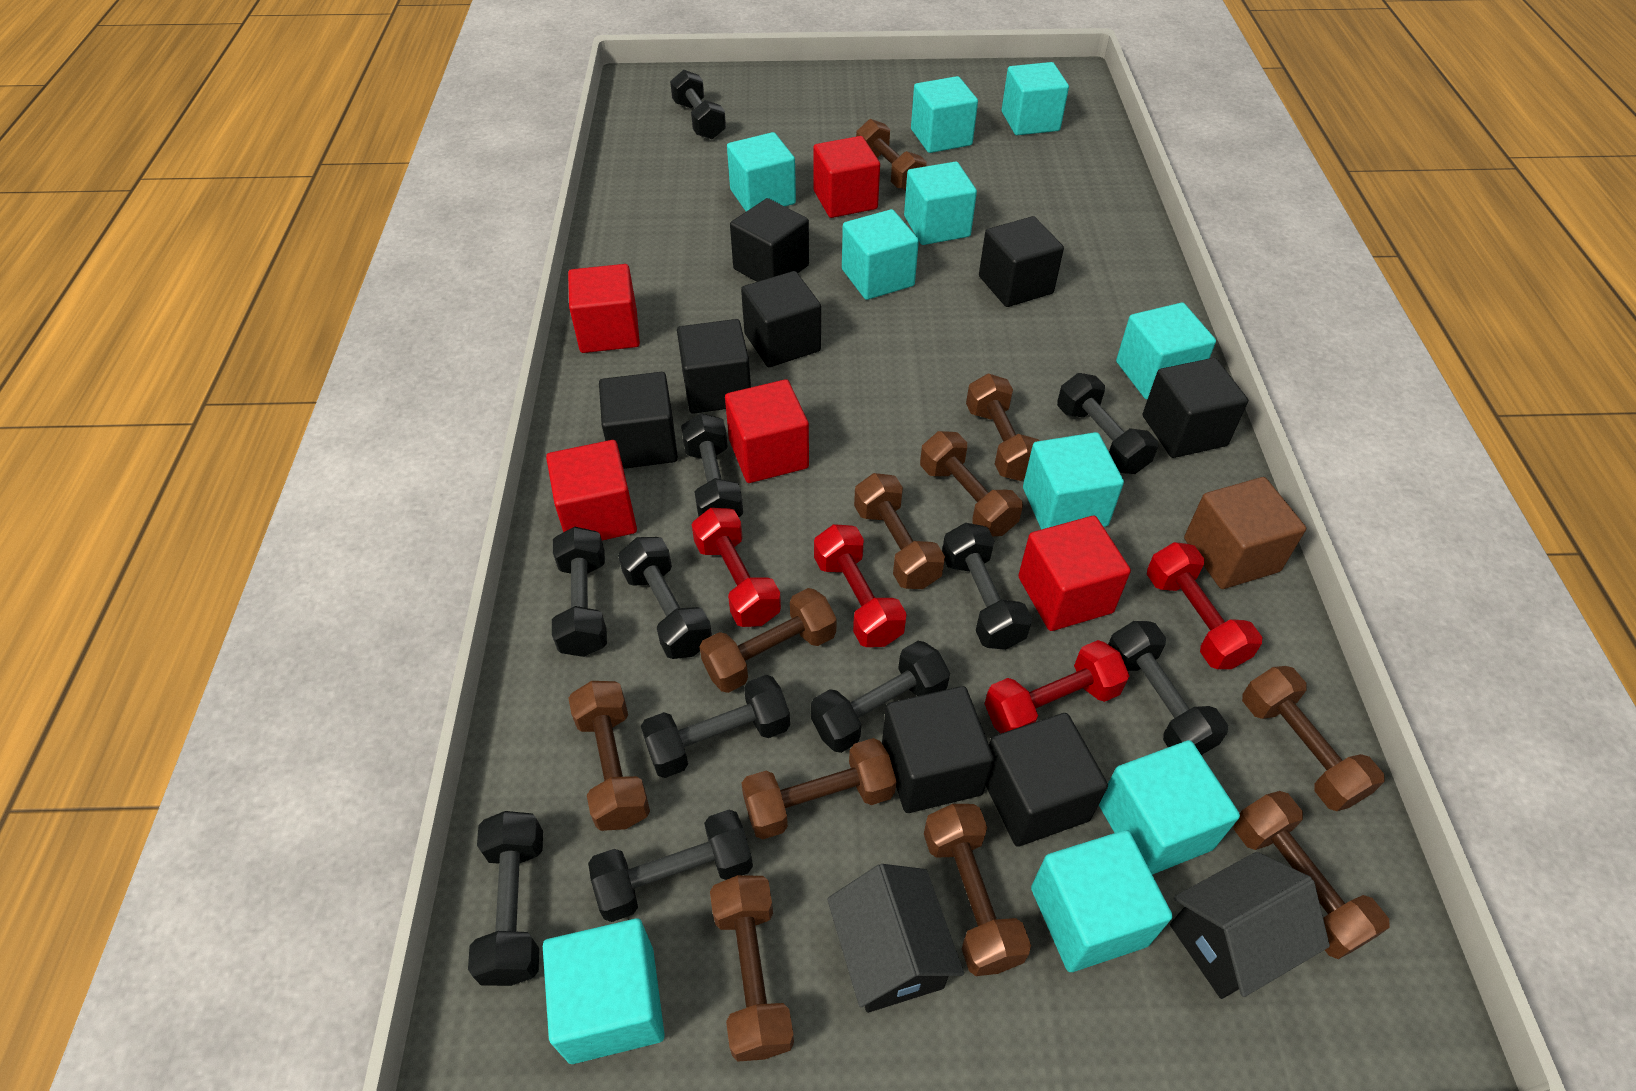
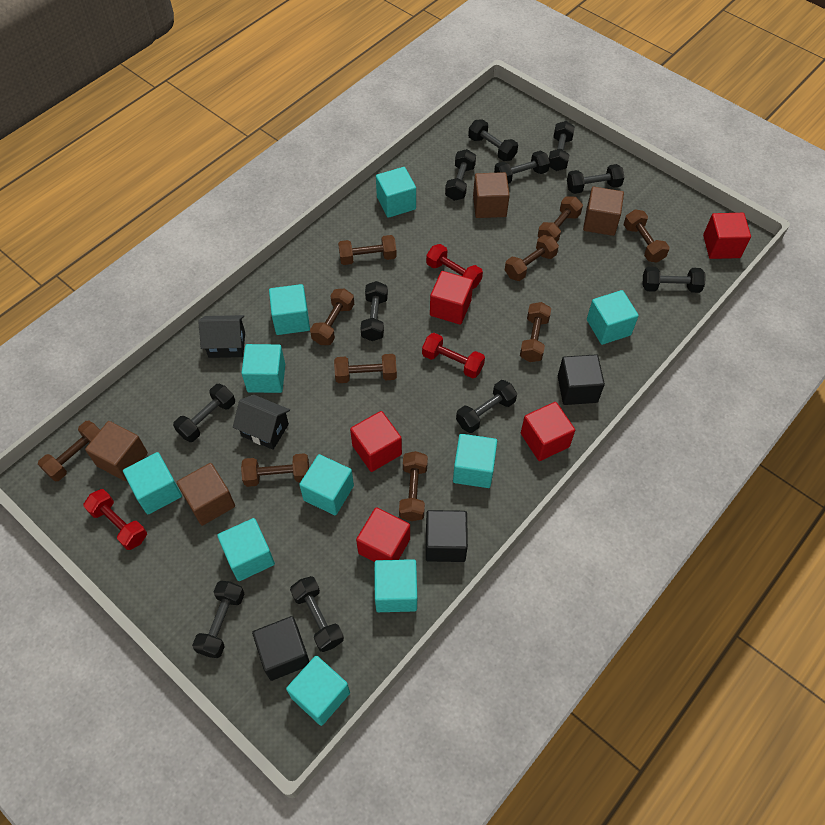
black cube: [599,372,678,469] [677,319,751,414] [730,198,809,282] [741,271,821,367] [882,686,994,813] [979,216,1064,307] [986,713,1108,847] [1143,358,1248,458] = 8 -> [252,616,310,681] [426,510,468,562] [558,354,605,405] = 3
brown cube: [1184,477,1306,589] = 1 -> [85,421,148,481] [177,463,235,526] [473,172,510,218] [583,187,624,236] = 4
brown dumbbell: [568,681,650,831] [700,588,837,693] [710,875,794,1062] [741,738,897,839] [854,473,945,589] [856,119,927,190] [920,431,1023,536] [924,804,1031,976] [966,374,1039,481] [1233,791,1390,959] [1242,666,1385,811] = 11 -> [38,421,100,481] [241,453,309,487] [310,289,354,345] [334,354,397,383] [338,235,397,265] [399,451,428,521] [505,235,559,281] [520,302,551,362] [538,196,583,242] [624,209,670,263] = 10
red dumbbell: [692,508,781,627] [814,524,907,647] [985,640,1129,734] [1147,542,1262,669] = 4 -> [83,489,147,550] [422,333,485,378] [426,244,483,289] = 3

